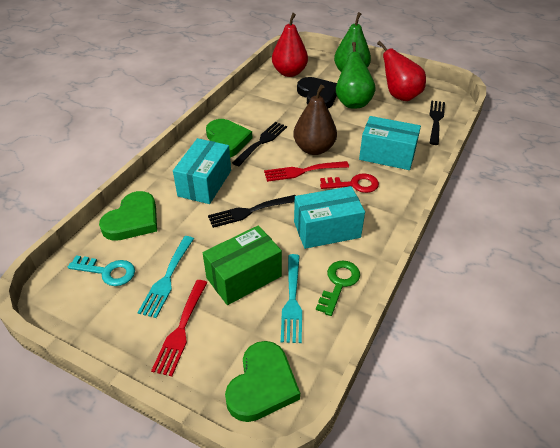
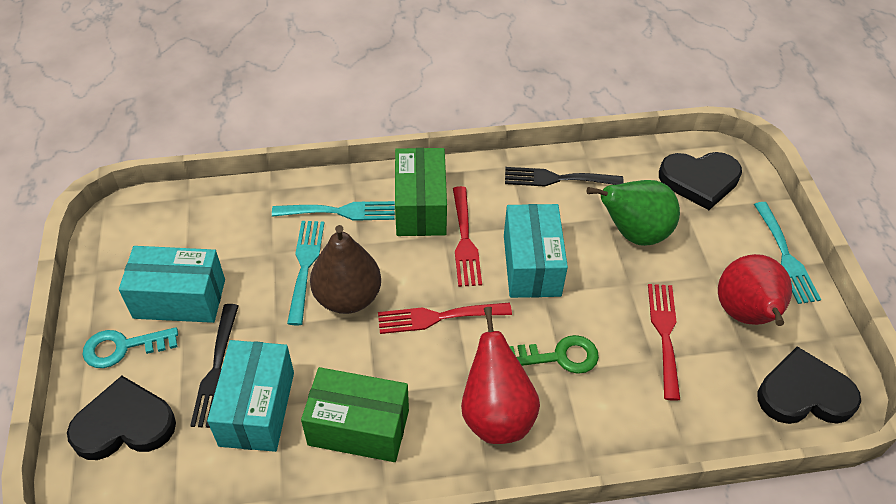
black fork: [208,195,296,228] [232,122,287,166] [430,100,445,145] = 3 -> [190,304,239,428] [505,167,624,187] = 2
black heart: [297,77,337,108] = 1 -> [67,376,176,460] [659,152,742,210] [757,346,861,424] = 3
green box: [203,225,282,305] = 1 -> [301,367,409,462] [395,148,447,236] = 2
green heart: [99,191,157,241] [206,119,252,158] [225,341,300,422] = 3 -> none = 0
green pear: [334,12,371,72] [336,42,376,109] = 2 -> [587,180,680,246] = 1
red fork: [151,280,208,377] [264,161,349,182] = 2 -> [378,303,512,334] [453,186,482,287] [648,284,680,401] = 3
red key: [320,173,379,193] = 1 -> none = 0
turquoise fork: [137,236,194,318] [281,254,302,343] = 2 -> [272,201,395,221] [287,221,324,326] [754,202,821,304] = 3

